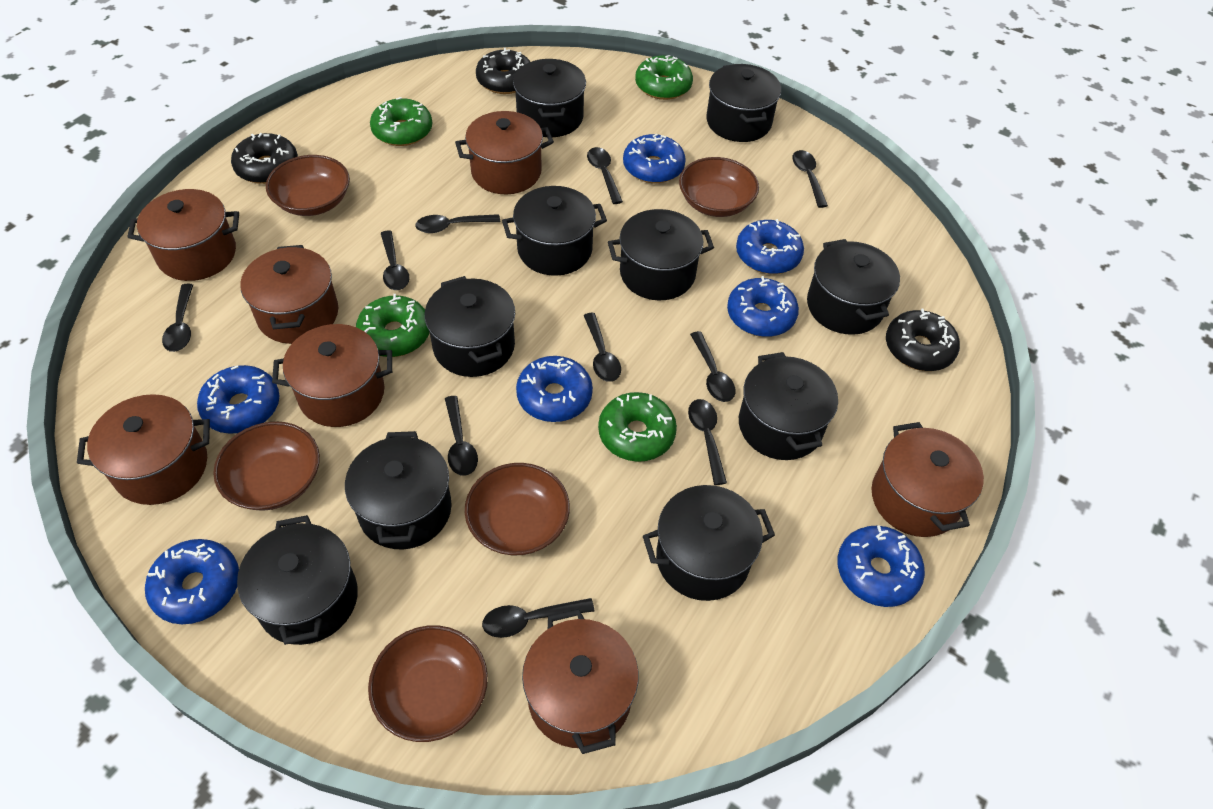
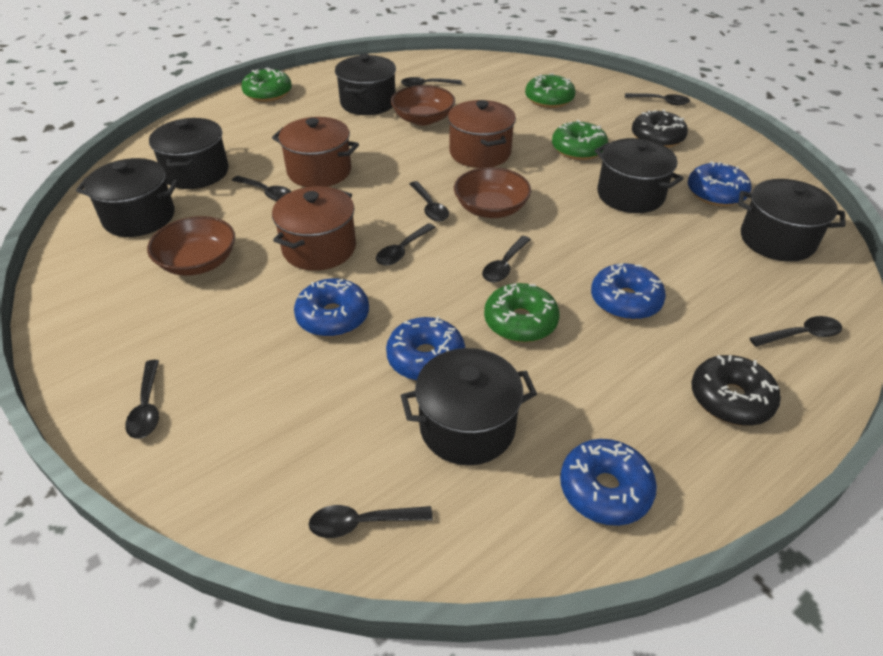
black donut: [231,133,298,184] [476,48,530,94] [886,308,960,371] = 3 -> [632,109,688,148] [691,355,781,426] = 2
black pot: [237,515,358,645] [345,431,452,550] [424,276,515,377] [502,186,607,276] [513,59,586,137] [608,209,714,300] [643,485,775,601] [706,64,781,142] [739,352,838,460] [807,239,900,335] = 10 -> [76,158,178,237] [149,118,229,189] [335,54,396,115] [401,348,537,465] [595,138,684,213] [738,179,846,262] = 6
black spoon: [162,284,193,352] [381,230,410,290] [415,214,500,233] [445,396,478,476] [482,598,594,638] [584,313,621,382] [587,147,623,204] [688,399,727,485] [690,331,735,402] [792,150,828,208] = 10 -> [125,360,159,439] [232,176,291,201] [309,505,433,538] [376,223,436,266] [401,77,462,87] [410,181,449,222] [482,236,531,282] [625,93,690,106] [750,316,842,347] = 9
blue donut: [145,539,239,624] [197,365,279,434] [516,356,593,422] [623,133,686,183] [727,276,799,337] [736,219,804,274] [837,525,925,607] = 7 -> [294,278,369,337] [386,316,465,381] [560,439,657,526] [591,263,666,320] [688,161,752,206] = 5
brown bowl: [213,421,320,511] [266,155,350,216] [368,625,488,742] [465,463,570,555] [679,157,759,217] = 5 -> [147,216,235,276] [391,85,455,125] [454,167,531,218] = 3
brown pot: [77,394,210,505] [128,189,239,281] [240,245,338,344] [272,324,392,427] [455,111,554,194] [522,609,639,754] [871,422,984,537] = 7 -> [272,117,359,187] [272,186,356,271] [448,100,516,168] = 3

